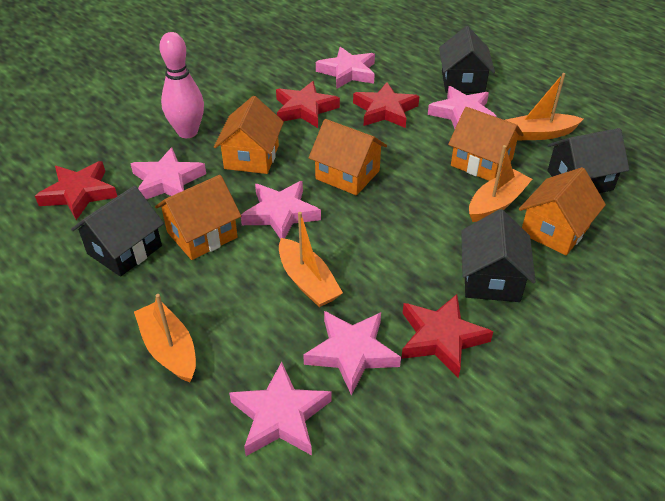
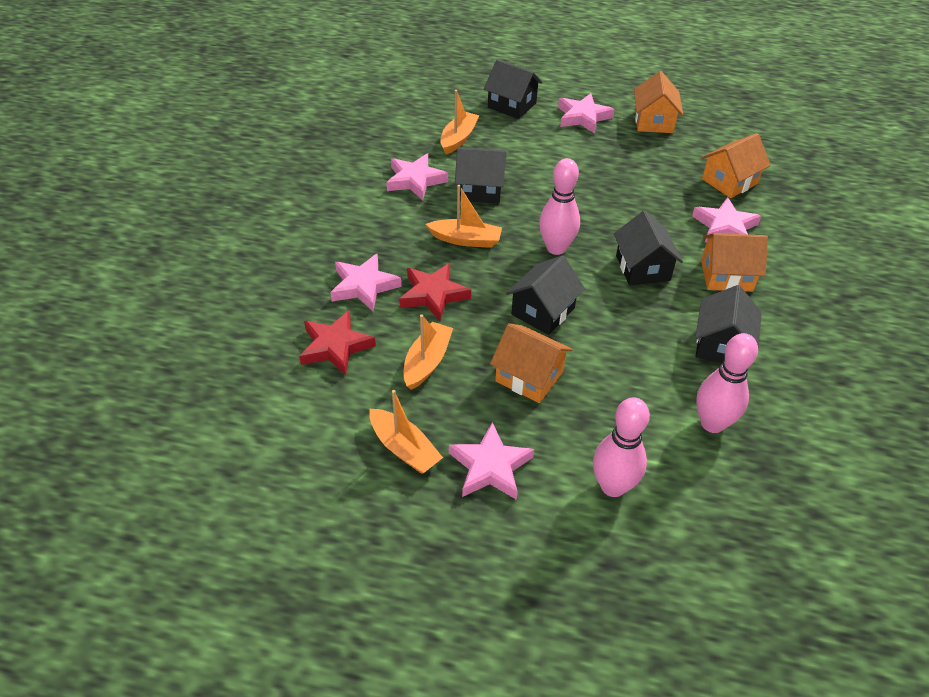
black house: [71,186,164,277] [439,26,495,93] [461,209,536,302] [547,128,629,193] = 4 -> [455,147,506,204] [484,60,543,119] [506,255,585,335] [614,211,683,286] [695,285,762,363] = 5
orange house: [155,175,241,260] [214,96,284,174] [309,119,387,195] [448,107,524,181] [519,167,606,255] = 5 -> [490,323,573,403] [634,71,683,133] [701,233,768,292] [702,133,771,198] = 4
pink bowling pin: [159,32,204,138] = 1 -> [539,158,580,255] [593,397,650,497] [696,333,758,433] = 3
pink star: [130,147,206,199] [229,362,331,456] [241,181,321,239] [303,311,401,396] [316,47,375,89] [428,86,496,129] = 6 -> [330,254,402,311] [386,154,448,200] [449,422,534,500] [558,93,615,134] [692,197,761,242] = 5
red star: [35,161,117,220] [276,81,340,128] [353,82,419,128] [401,294,493,378] = 4 -> [299,311,376,375] [399,263,471,321] = 2

